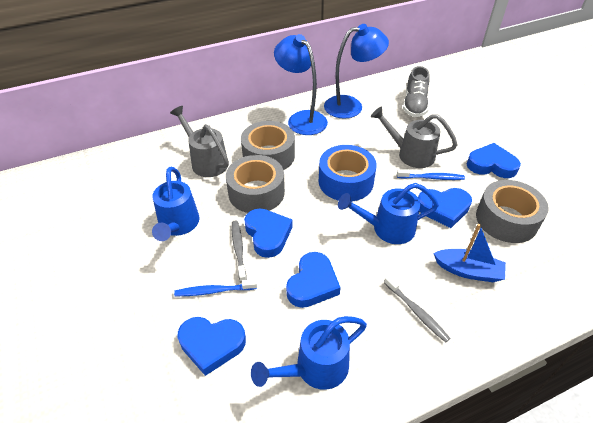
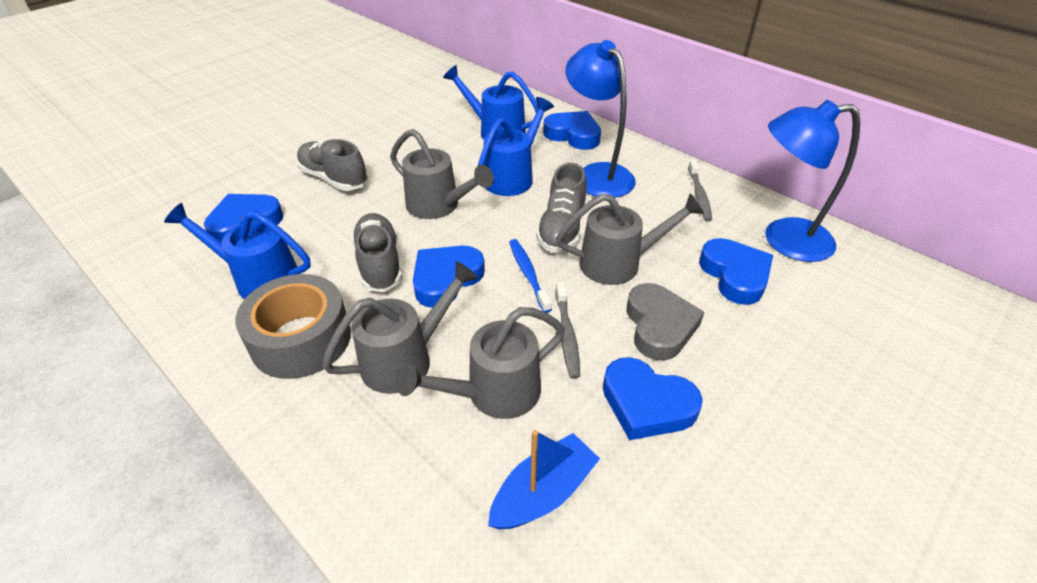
blue tape: [319,145,377,201] = 1 -> none = 0
blue toothbrush: [174,279,257,296] [397,169,465,180] = 2 -> [509,239,552,313] = 1
grey heart: none = 0 -> [627,283,704,361] = 1
grey shoe: [403,66,430,117] = 1 -> [296,139,368,191] [351,213,402,292] [536,163,587,253] = 3
grey tape: [226,155,285,213] [241,121,295,170] [476,180,549,243] = 3 -> [235,274,351,379] = 1
grey watering can: [170,106,229,177] [371,106,458,168] = 2 -> [322,261,478,394] [390,129,494,219] [396,307,565,419] [556,193,705,285] = 4

